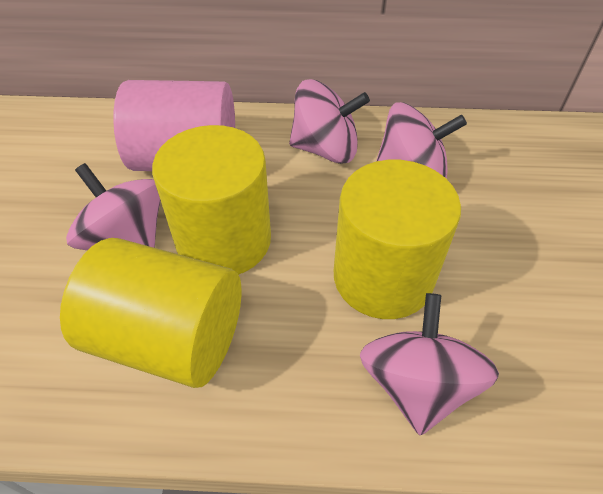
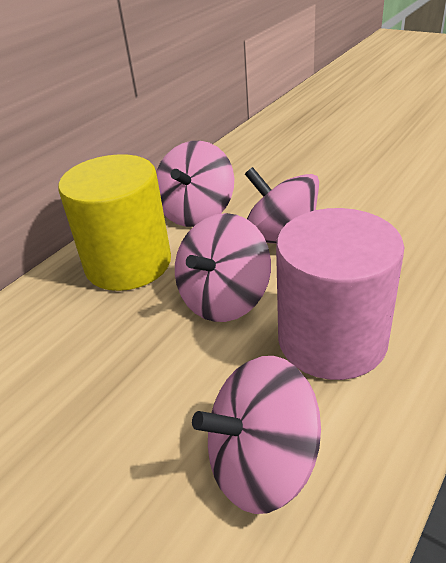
yellow cylinder: [60,238,241,388] [152,125,271,275] [334,160,461,319] = 3 -> [58,154,171,291] = 1

